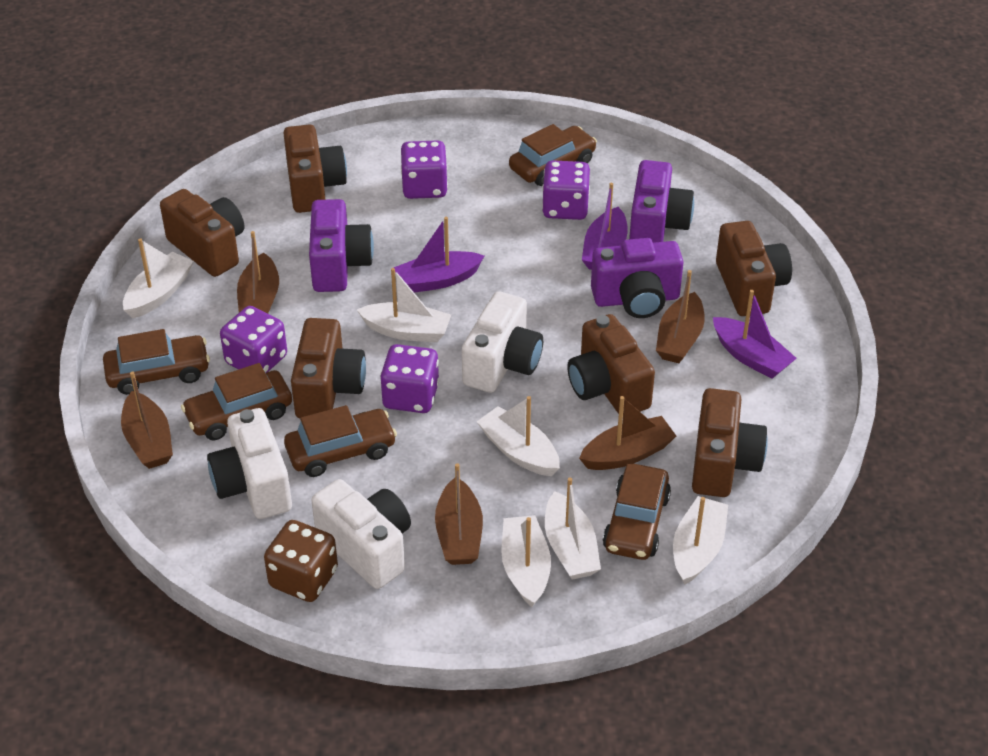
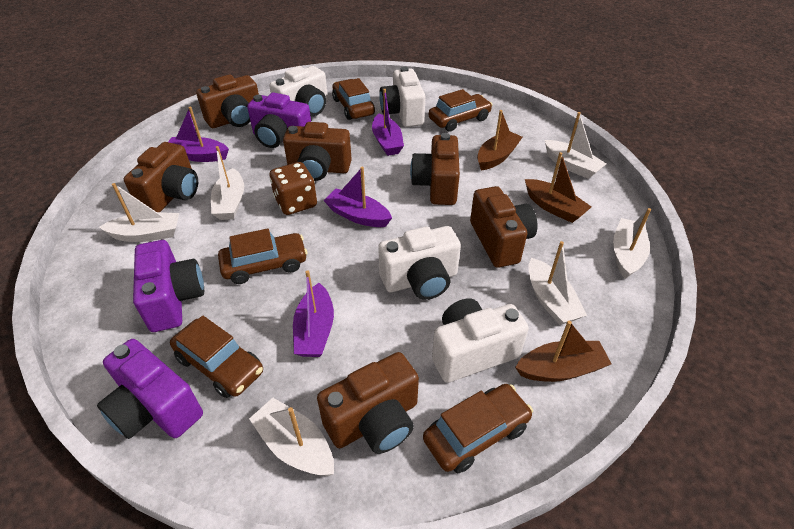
brown boat: [121,372,173,469] [237,231,279,313] [435,463,483,565] [579,396,676,470] [656,270,705,363] = 5 -> [477,110,523,170] [515,321,612,382] [525,152,591,223] = 3
purple boat: [393,217,484,293] [582,183,628,270] [713,290,797,378] = 3 -> [168,107,229,162] [293,270,334,357] [323,167,392,227] [372,89,404,156] = 4
purple dice: [220,306,287,373] [380,344,439,413] [401,140,448,199] [542,160,590,220] = 4 -> none = 0
white camera: [207,408,292,519] [312,479,411,589] [462,291,543,393] = 3 -> [269,66,328,116] [378,226,461,300] [379,67,426,127] [432,298,529,383] = 4

